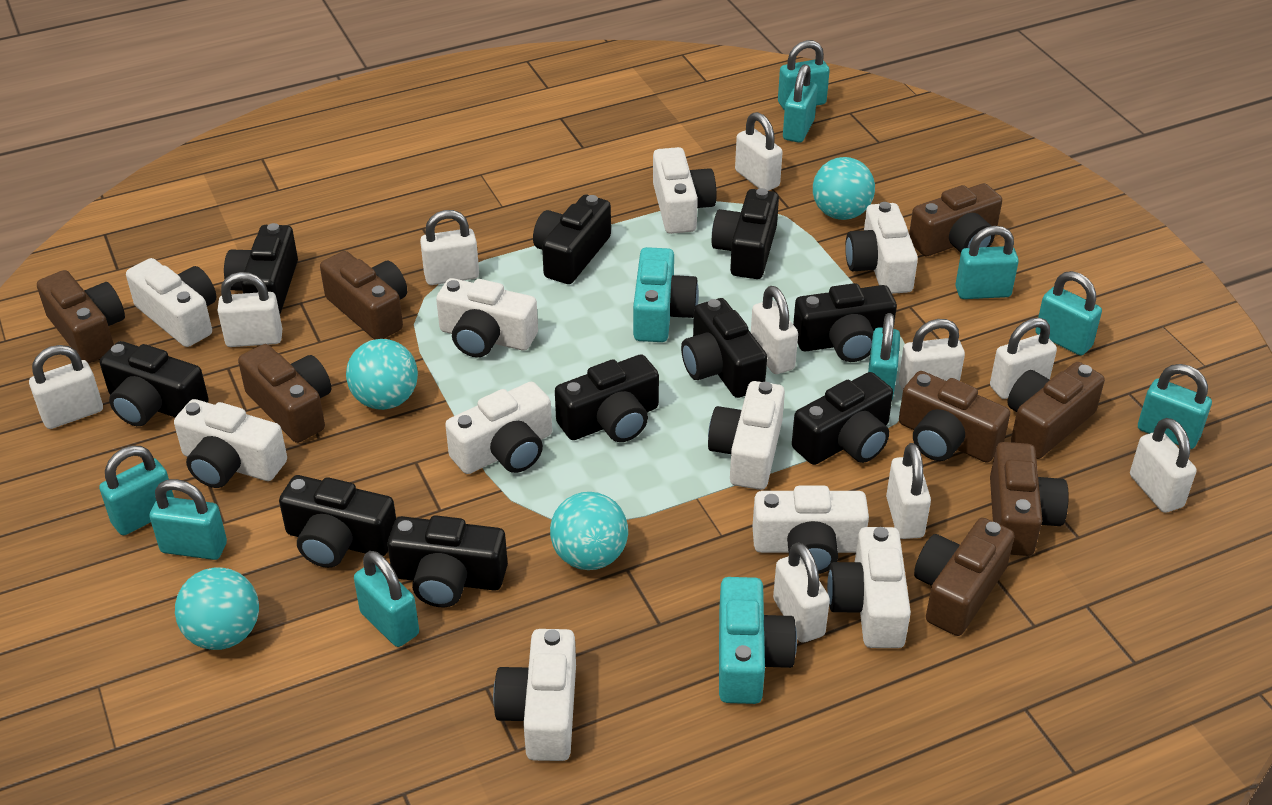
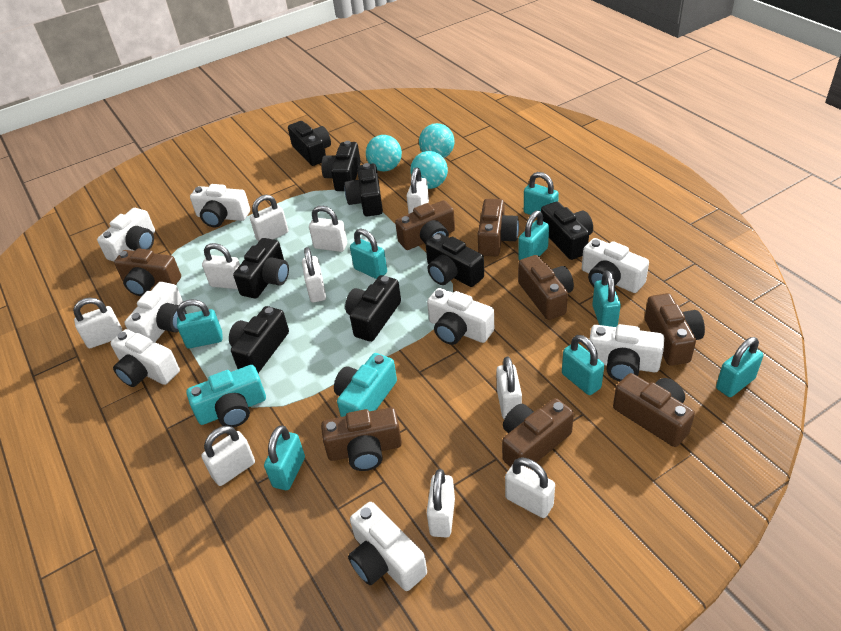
black camera: [100,341,209,426] [224,223,298,314] [279,475,396,568] [387,515,508,607] [533,195,611,284] [555,354,659,442] [681,298,767,398] [712,188,779,279] [792,372,893,465] [793,283,897,362] = 10 -> [229,306,289,373] [233,238,289,299] [288,121,331,166] [321,141,361,191] [344,163,383,216] [345,275,401,342] [426,233,484,287] [541,201,593,260] = 8
turquoise ball: [175,567,259,650] [346,339,418,410] [550,492,628,570] [813,157,875,220] = 4 -> [366,135,402,171] [410,151,448,189] [419,123,454,158] = 3
turquoise padlock: [99,446,174,535] [150,479,227,560] [354,551,419,647] [778,40,830,110] [783,64,818,143] [868,313,900,400] [955,226,1019,299] [1035,271,1102,356] [1138,364,1212,449] = 9 -> [177,299,222,348] [264,425,305,490] [350,229,387,279] [518,210,549,261] [524,172,559,215] [562,335,604,395] [592,270,621,327] [716,337,763,397] = 8
white camera: [126,258,216,347] [174,399,287,488] [436,278,538,357] [445,382,552,474] [493,629,576,761] [653,147,716,234] [708,381,785,490] [752,486,869,574] [827,527,911,648] [845,202,918,294] = 10 -> [97,208,155,262] [111,329,180,387] [124,282,187,342] [190,184,250,227] [348,502,427,591] [427,288,494,345] [582,238,649,293] [588,324,664,381] = 8

